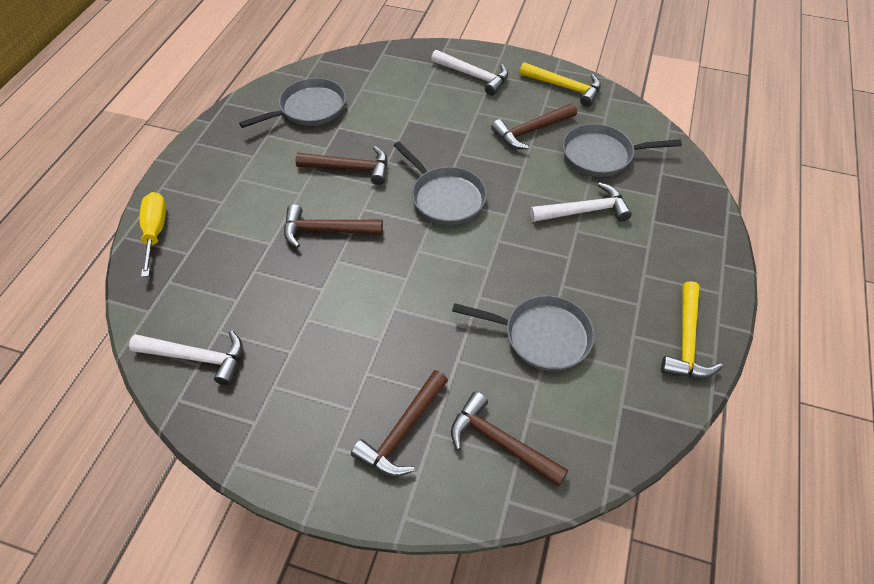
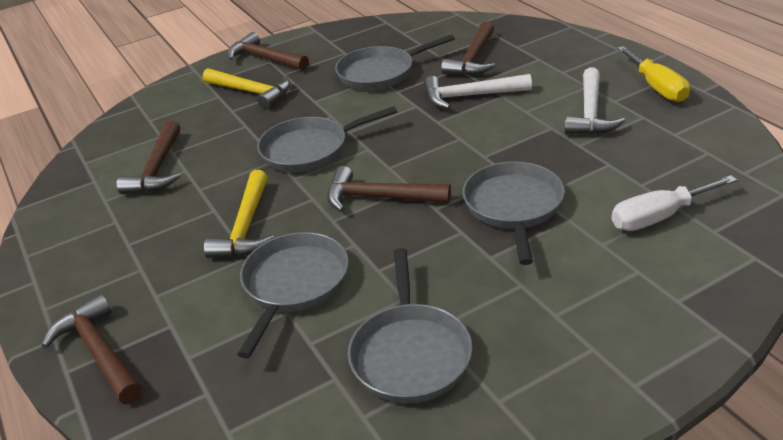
grey pan: [239,78,346,128] [393,141,487,225] [452,295,595,371] [563,123,682,177] = 4 -> [237,232,349,359] [257,106,397,172] [335,34,455,90] [348,248,472,403] [462,162,565,265] = 5
white hammer: [129,330,243,386] [431,50,508,96] [530,182,632,222] = 3 -> [424,74,532,109] [565,68,625,134] = 2
white screwdriver: none = 0 -> [612,175,737,231] = 1

